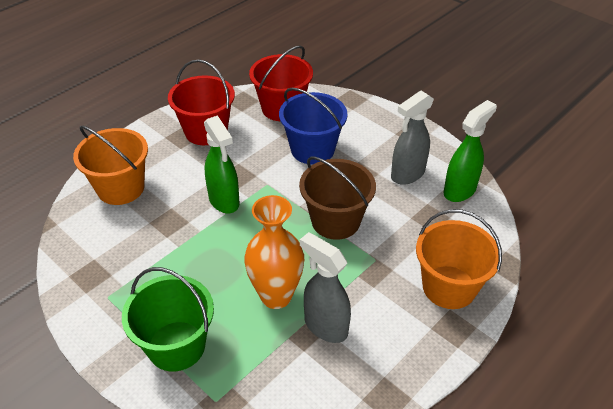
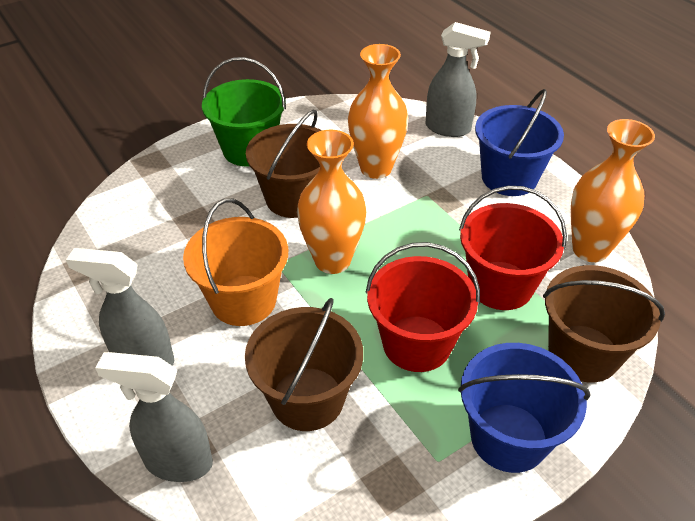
blue bucket: [279,88,347,164] = 1 -> [458,343,591,473] [475,89,564,196] = 2
brown bucket: [299,156,376,240] = 1 -> [245,298,363,431] [246,110,322,218] [543,265,665,382] = 3
green spray bottle: [204,115,240,214] [444,100,497,202] = 2 -> none = 0
grey spray bottle: [300,232,351,343] [391,91,434,185] = 2 -> [66,248,174,366] [95,352,213,482] [425,22,490,137] = 3
orange bucket: [73,125,148,205] [416,209,502,309] = 2 -> [183,199,288,326] = 1
orange vase: [244,195,304,309] = 1 -> [297,130,366,274] [348,44,408,179] [571,119,655,262] = 3

